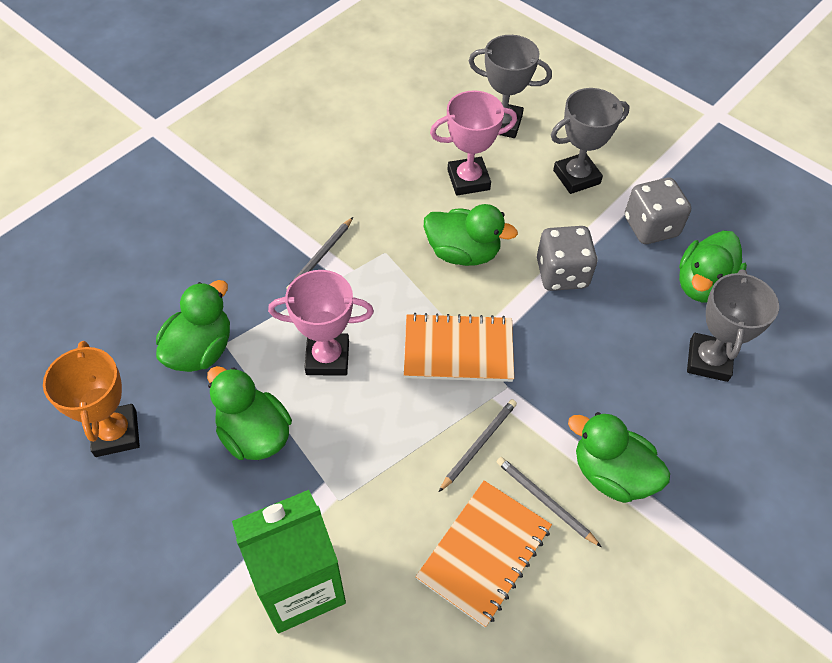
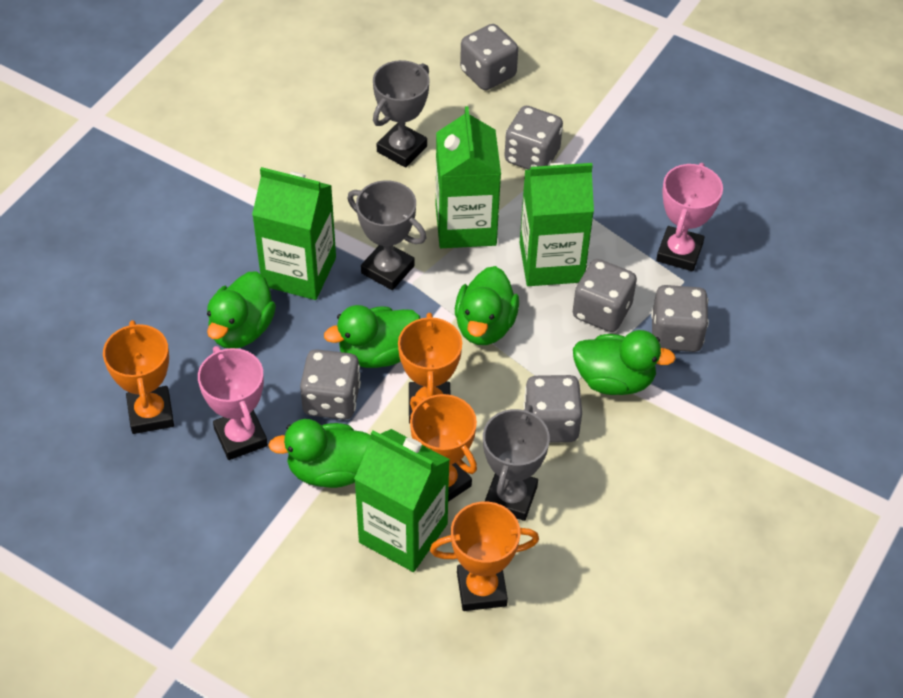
green carton: [232,490,346,633] = 1 -> [252,167,336,300] [354,429,450,572] [436,106,501,248] [520,163,594,286] = 4
grey dice: [537,226,598,291] [624,178,691,244] = 2 -> [300,349,361,420] [460,24,518,90] [504,106,563,170] [523,375,582,443] [573,259,637,332] [651,285,709,352] = 6
grey pencil: [286,217,353,289] [439,399,517,492] [497,457,601,547] = 3 -> none = 0
orange notebook: [404,313,514,382] [415,480,552,628] = 2 -> none = 0
orange trophy: [43,341,140,457] = 1 -> [103,320,174,434] [398,313,462,423] [410,394,477,502] [430,501,539,611] = 4

